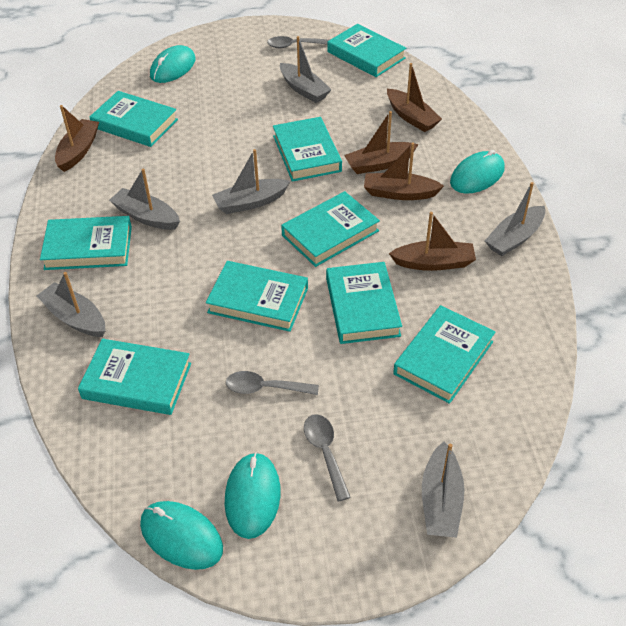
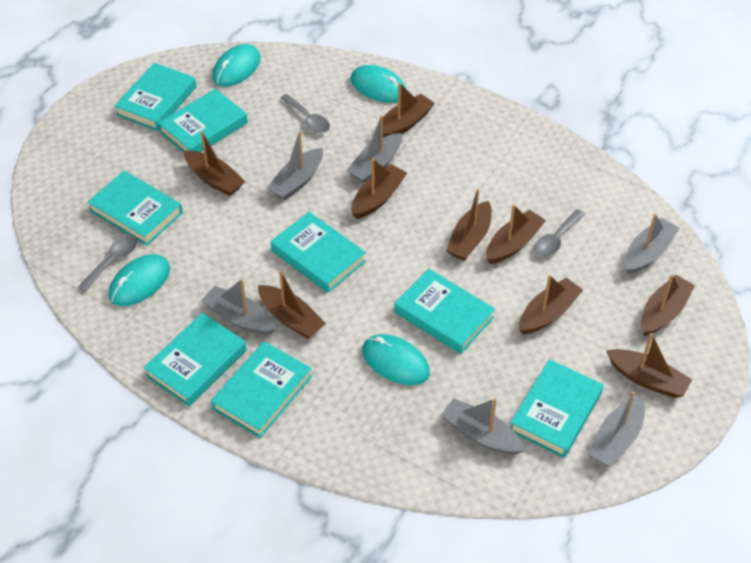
brown boat: [55,105,99,172] [344,111,419,174] [364,143,444,200] [387,63,442,132] [389,212,476,271] = 5 -> [184,131,245,196] [258,270,326,339] [352,158,407,219] [383,82,435,137] [446,189,492,261] [486,204,546,264] [519,275,583,335] [606,333,692,398] [641,274,695,336] = 9
turquoise book: [40,216,132,270] [78,339,191,415] [90,91,178,147] [206,261,308,332] [273,117,342,182] [281,191,380,267] [326,262,402,344] [327,24,406,77] [393,305,496,404] = 9 -> [88,171,183,246] [114,63,197,131] [144,313,247,406] [158,89,248,152] [211,341,312,438] [271,212,366,293] [394,269,495,354] [510,359,604,458] = 8

